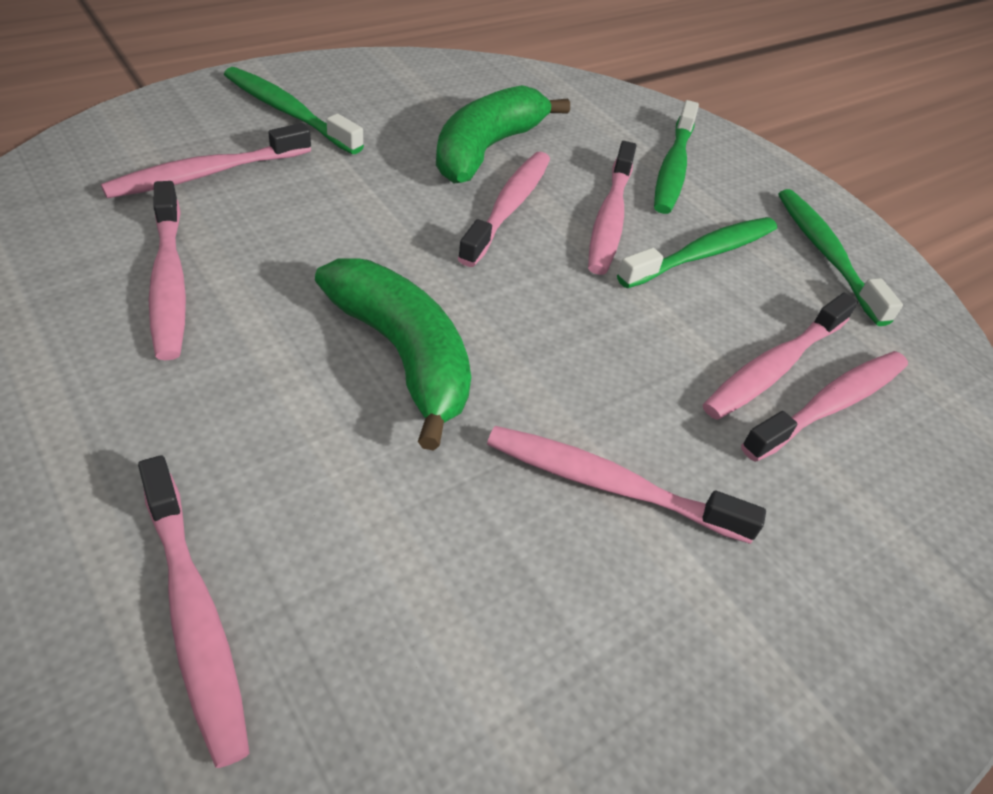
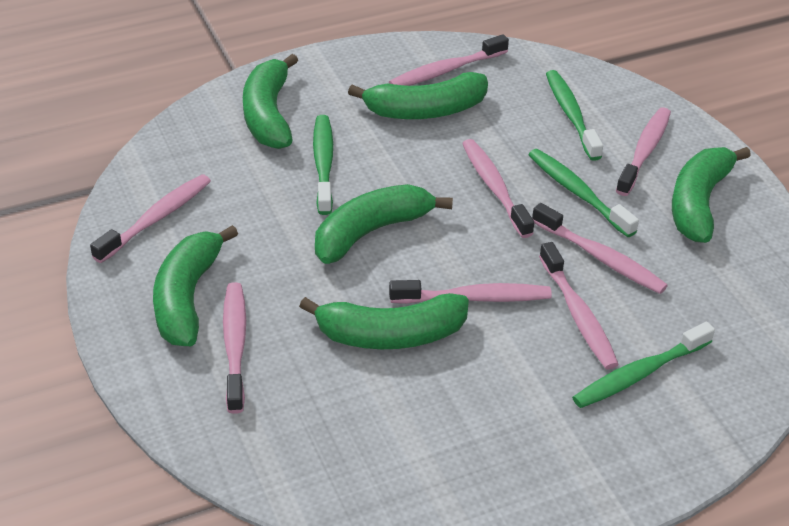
green banana: [315,258,471,451] [436,85,570,184] = 2 -> [153,225,238,346] [243,54,298,149] [299,293,469,349] [315,184,453,264] [348,72,488,119] [672,147,751,243] = 6

